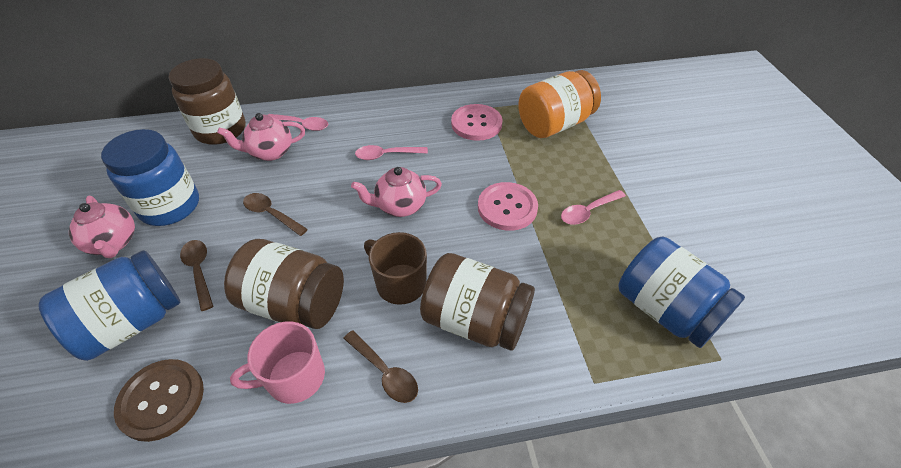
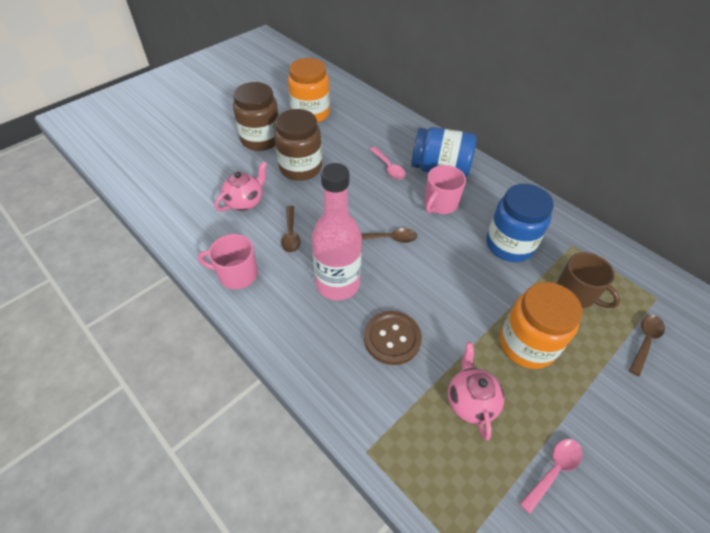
blue jar: [38,250,180,361] [101,129,199,226] [618,237,745,348] = 3 -> [411,127,476,177] [486,184,554,262] = 2
brown jar: [169,58,246,145] [224,239,344,329] [420,253,535,350] = 3 -> [233,82,279,151] [274,109,322,181] = 2
orange jar: [518,70,601,138] = 1 -> [288,58,330,123] [500,282,583,369] = 2
pink bottle: none = 0 -> [312,163,362,301] = 1
pink button: [451,104,502,141] [478,182,538,231] = 2 -> none = 0
pink mug: [230,321,325,404] = 1 -> [198,234,258,289] [425,165,466,214] = 2
pink spoon: [268,114,328,131] [355,145,428,160] [561,190,626,225] = 3 -> [370,147,406,180] [520,439,583,514] = 2
pink teapot: [69,196,135,258] [217,113,305,161] [351,167,442,217] = 3 -> [215,161,267,211] [448,342,504,440] = 2

